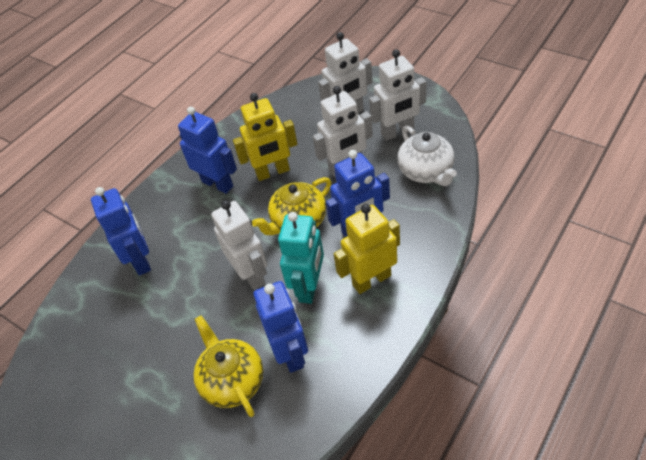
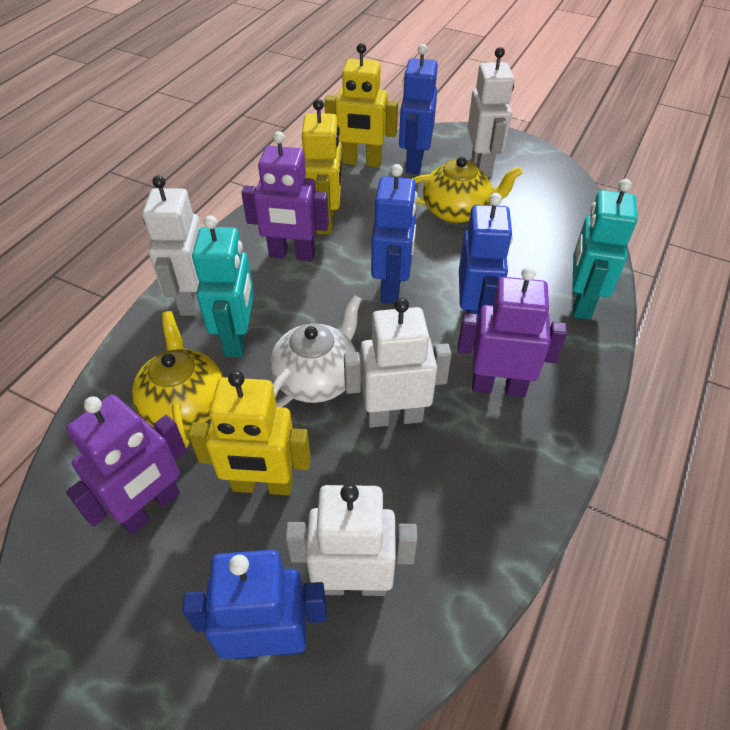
purple robot: none = 0 -> [66,394,187,534] [241,131,329,261] [458,266,567,397] = 3
turquoise robot: [278,212,324,304] = 1 -> [192,215,254,357] [572,179,637,320] = 2
yellow robot: [233,93,297,181] [334,204,400,294] = 2 -> [189,371,311,495] [302,99,342,234] [324,43,398,167] = 3

